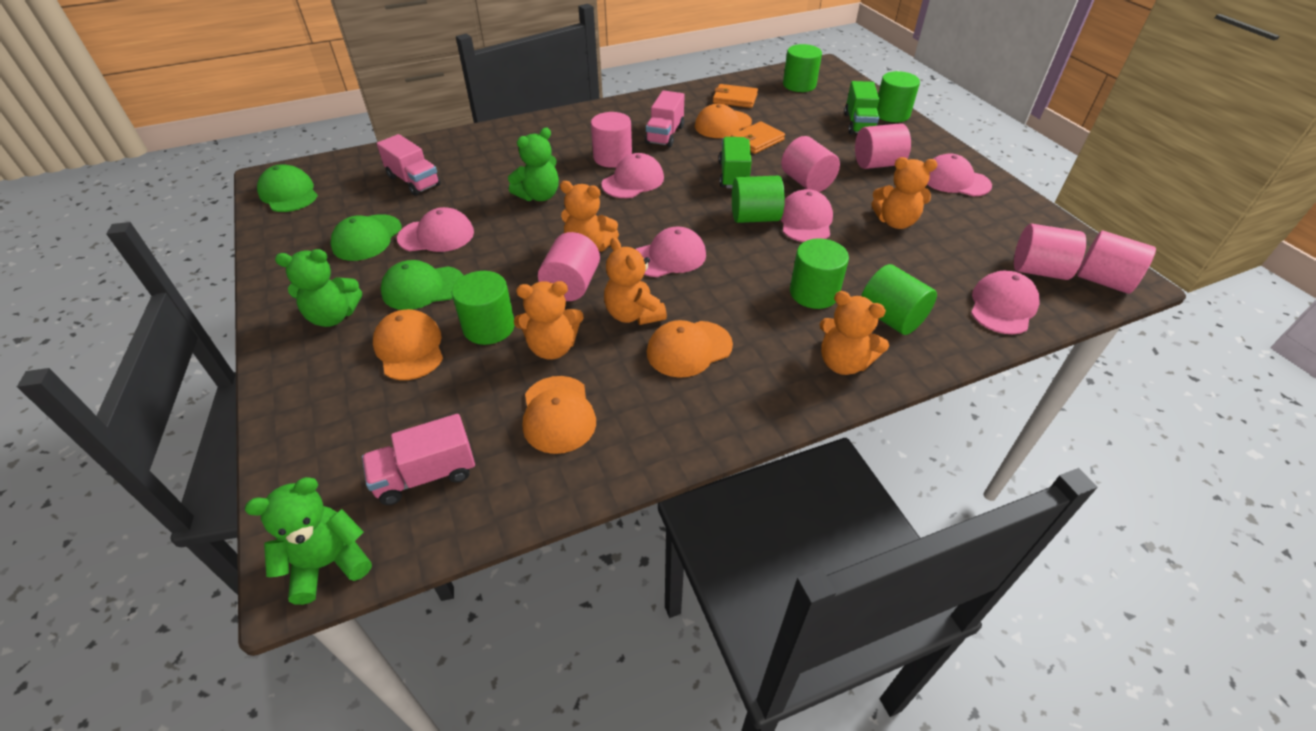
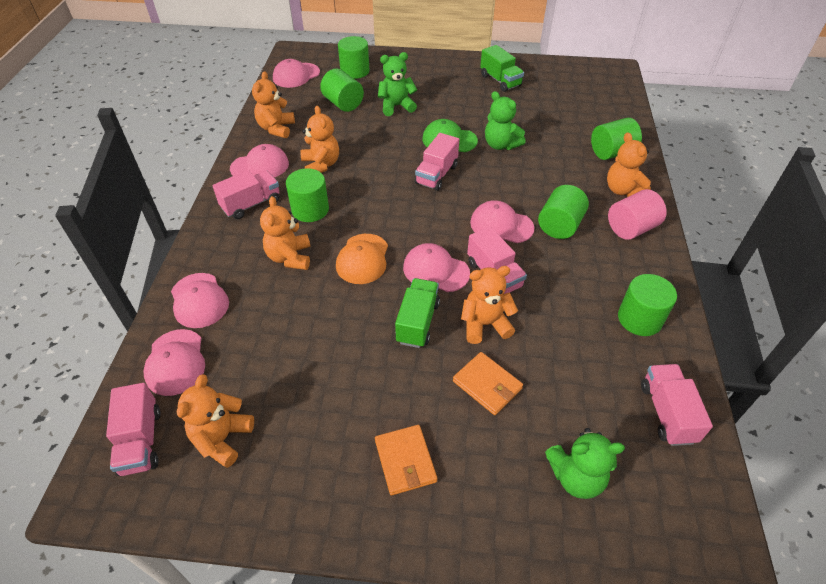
green cap: [257,164,318,212] [331,214,401,261] [381,260,464,310] = 3 -> [422,119,478,152] = 1
orange cap: [373,309,443,380] [523,376,596,454] [647,320,733,378] [695,104,752,138] = 4 -> [336,234,388,284] = 1
orange teddy bear: [514,281,583,360] [560,181,619,252] [604,237,667,325] [820,291,889,375] [871,157,938,229] = 5 -> [177,374,254,468] [252,71,295,138] [260,196,311,270] [300,106,339,173] [461,266,518,344] [607,132,651,197] = 6
pink cylinder: [538,232,600,301] [591,112,632,168] [781,136,840,192] [855,123,911,169] [1014,224,1086,280] [1077,231,1156,294] = 6 -> [608,189,667,240] = 1
pink truck: [362,414,475,505] [377,134,441,196] [645,90,684,147] = 3 -> [106,383,161,476] [212,170,280,219] [415,133,459,191] [467,227,527,294] [641,364,713,446] = 5

